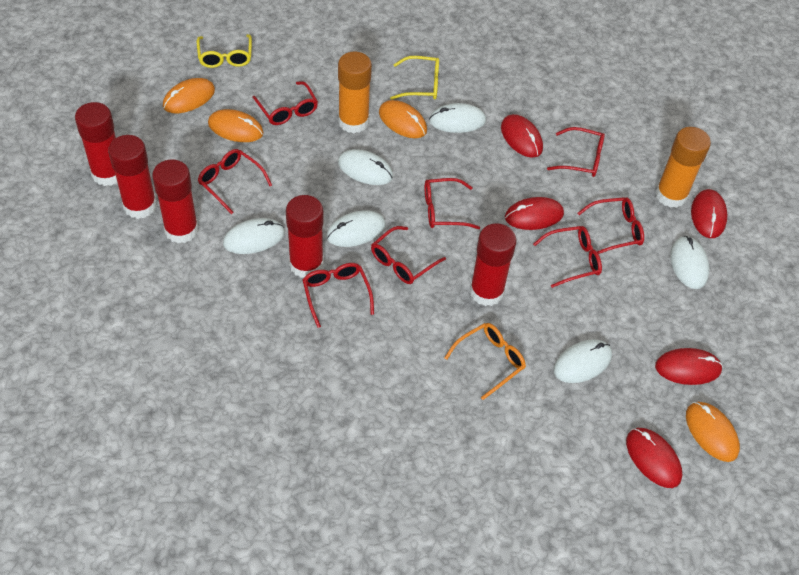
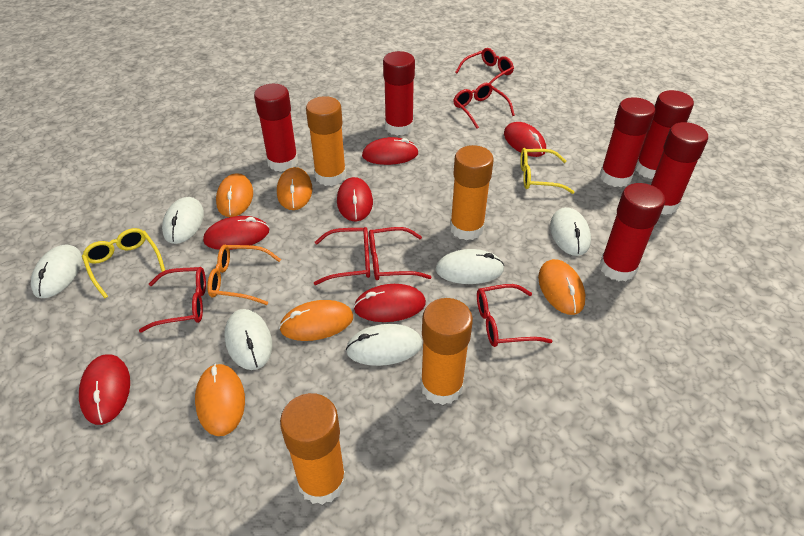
orange glue stick: [338,52,372,133] [655,127,711,208] = 2 -> [280,393,346,505] [306,96,346,186] [420,298,473,405] [450,145,494,240] = 4
orange mouse: [163,78,215,113] [208,109,264,142] [379,100,427,138] [686,402,740,462] = 4 -> [195,363,245,436] [216,173,253,217] [277,167,313,210] [279,300,353,341] [538,259,585,315] = 5
red glasses: [198,149,272,214] [252,81,318,125] [303,263,374,328] [371,226,446,284] [425,178,480,229] [533,226,602,288] [547,127,605,177] [578,197,644,254] = 8 -> [139,267,206,333] [314,227,370,285] [369,227,431,280] [453,83,515,129] [455,48,514,84] [477,284,552,347] = 6
red glue stick: [75,102,118,186] [108,135,157,219] [152,160,198,243] [286,195,324,278] [470,223,516,306] = 5 -> [254,84,298,172] [383,51,415,136] [599,183,665,281] [600,97,655,187] [635,90,694,179] [651,122,708,215] = 6
red mouse: [501,114,543,158] [505,197,564,230] [626,428,682,488] [655,348,723,385] [691,189,727,238] = 5 -> [79,354,130,425] [203,216,269,250] [337,177,373,222] [354,284,426,322] [362,137,419,165] [504,122,546,157] = 6

